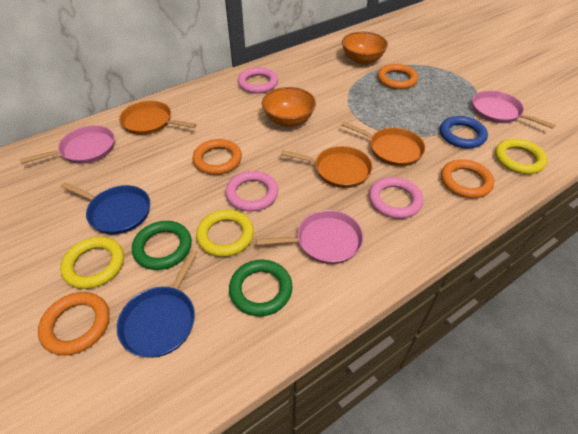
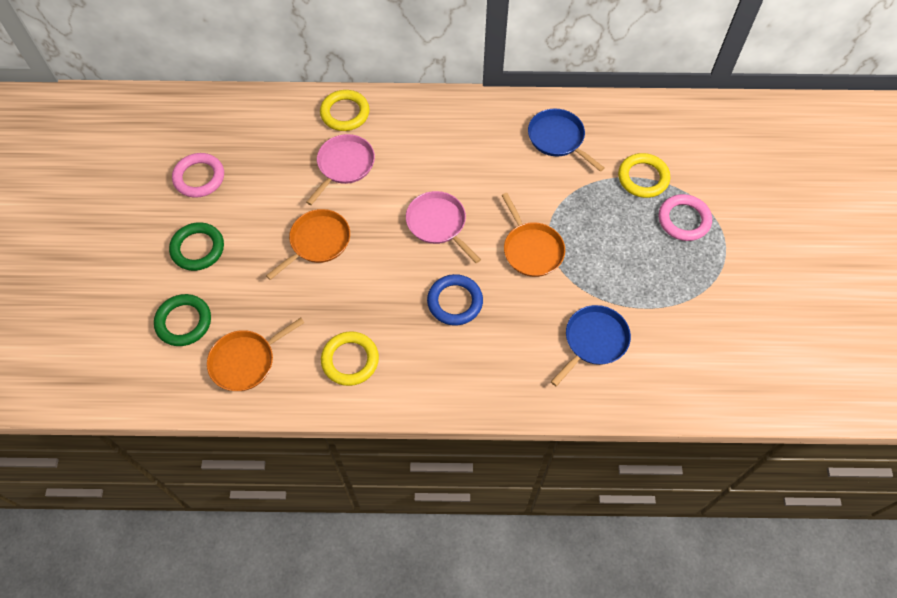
orange bowl: [262,87,316,127] [342,32,388,65] = 2 -> none = 0
orange ring: [38,292,109,356] [192,139,242,175] [377,64,418,90] [441,159,494,198] = 4 -> none = 0
pink pan: [20,125,115,164] [256,210,363,264] [472,91,555,129] = 3 -> [306,134,375,205] [406,191,481,263] = 2
pink ring: [225,171,278,212] [238,67,278,94] [369,177,423,219] = 3 -> [172,153,224,198] [659,194,712,241] = 2

